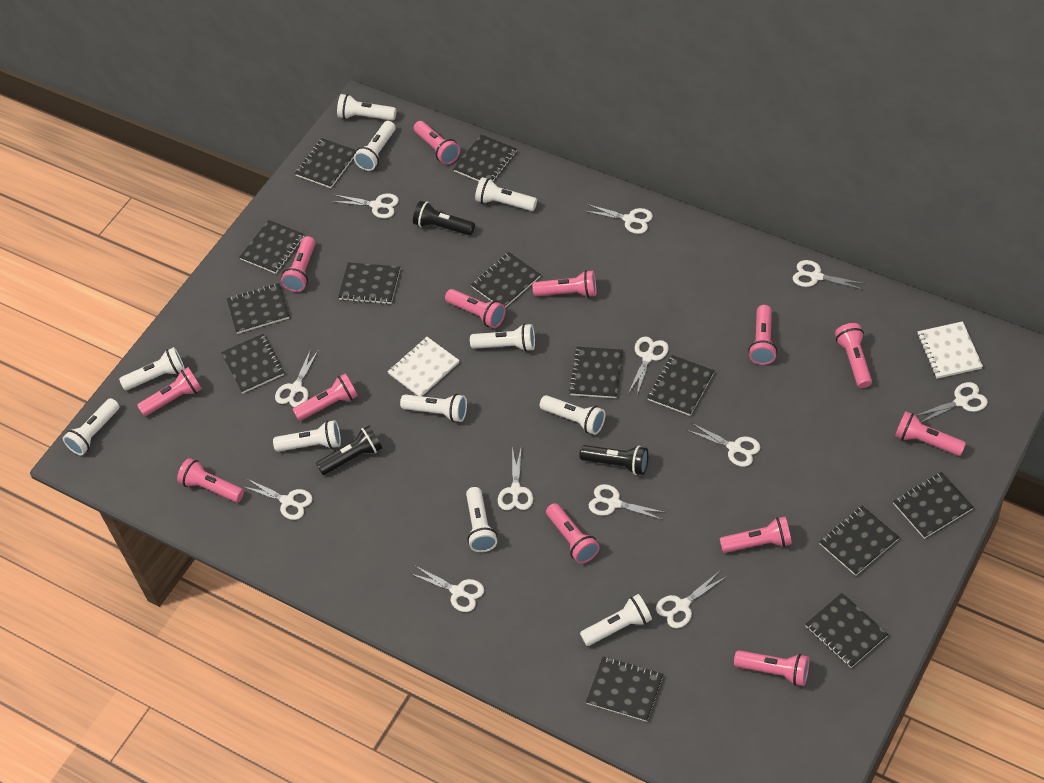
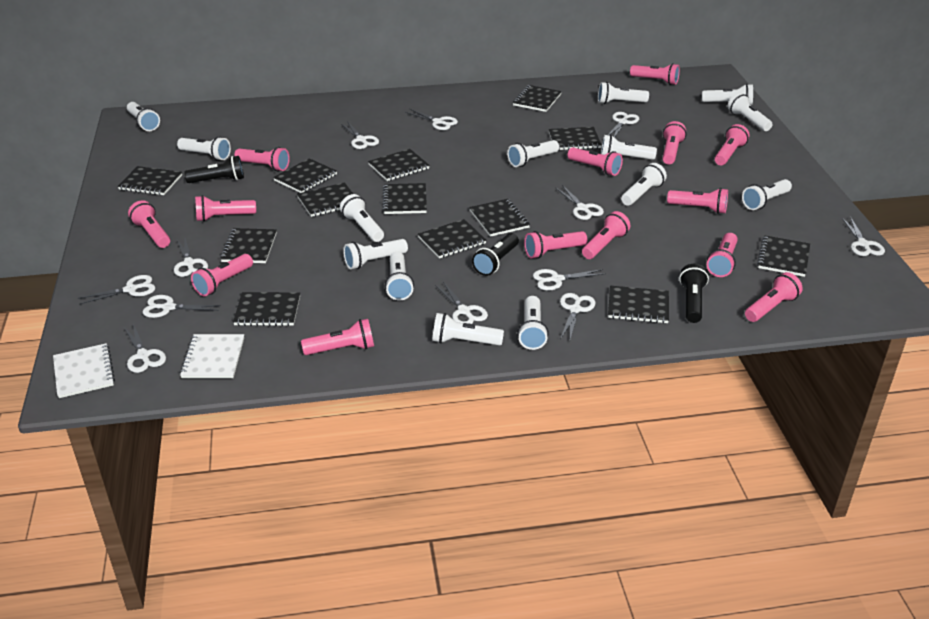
pink flashlight: [137,367,202,416] [177,458,244,502] [281,236,315,292] [292,373,358,421] [414,121,460,164] [445,289,506,328] [533,270,596,298] [546,503,600,564] [720,517,792,553] [734,650,809,686] [748,305,777,365] [835,323,872,388] [895,411,966,456] = 13 -> [128,200,170,248] [191,254,253,296] [195,195,256,222] [234,147,290,171] [301,319,374,355] [524,231,587,259] [567,147,623,176] [582,211,630,259] [630,63,680,85] [662,121,686,165] [667,188,728,214] [707,233,738,277] [715,124,750,165] [745,272,803,322] = 14
white flashlight: [63,398,120,455] [119,347,185,390] [273,420,341,452] [337,94,396,121] [354,121,395,171] [400,394,467,422] [466,487,497,552] [470,324,535,352] [475,177,537,211] [540,395,605,435] [580,594,652,646] = 11 -> [127,102,160,131] [177,137,231,161] [340,194,384,242] [343,239,408,270] [385,252,414,300] [432,313,504,346] [507,140,559,167] [517,296,549,350] [598,82,649,104] [601,135,657,160] [621,163,667,206] [702,84,753,105] [728,92,773,131] [742,179,792,210] = 14

